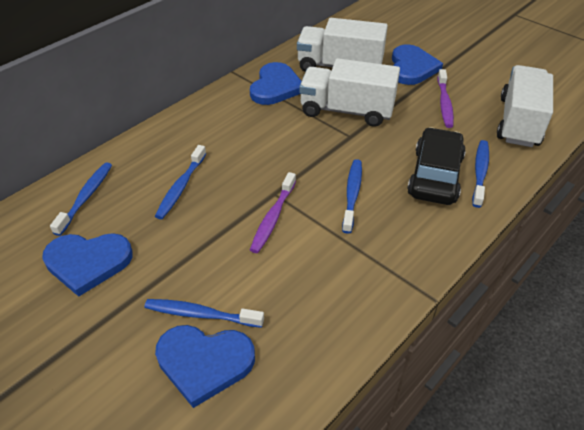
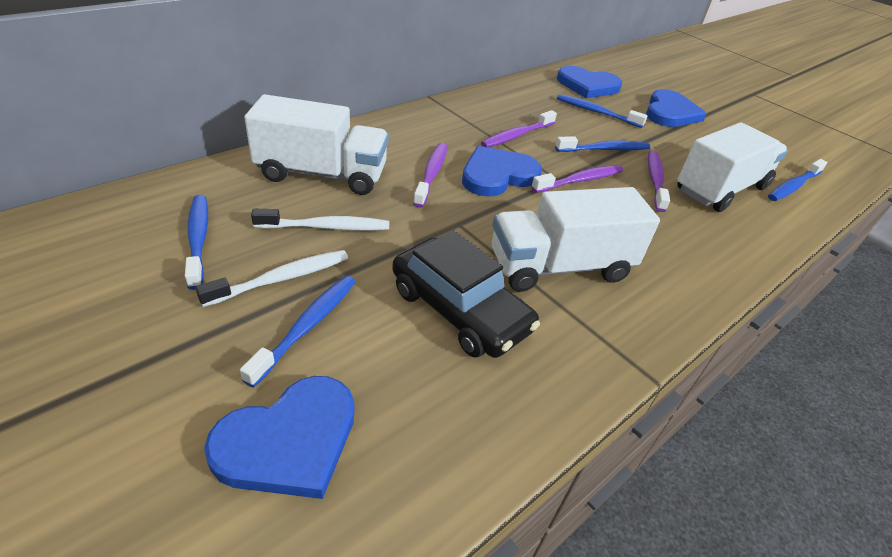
purple toothbrush: [250,172,296,253] [437,69,454,128] = 2 -> [413,143,447,208] [481,110,557,147] [531,165,623,193] [648,151,670,212] = 4
white toothbrush: none = 0 -> [195,250,348,307] [251,209,389,231] = 2

